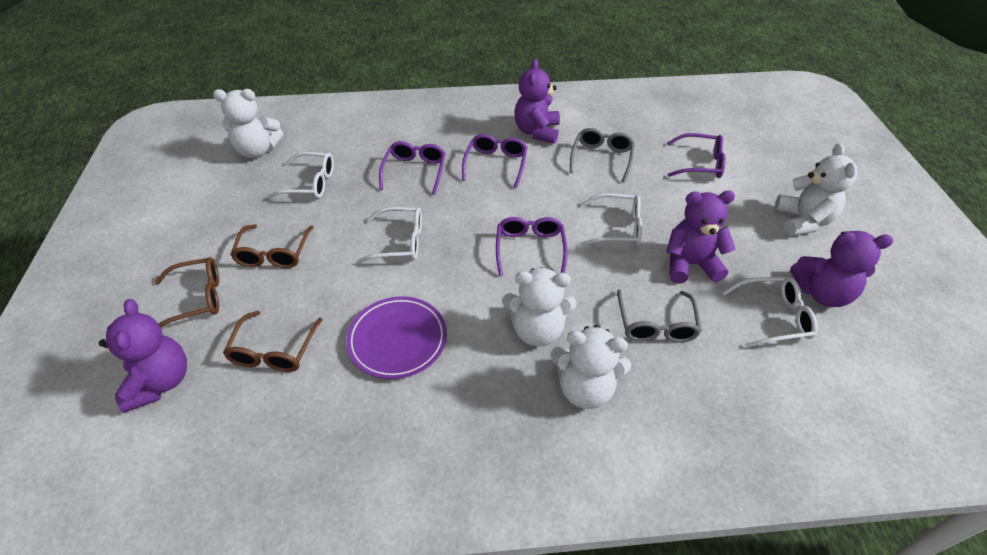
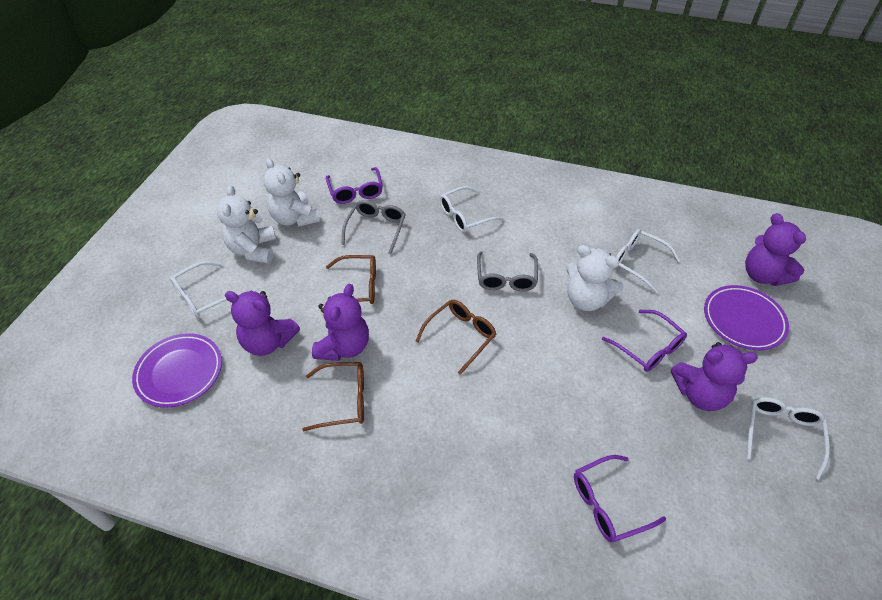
purple glasses: [379,141,446,195] [462,134,527,188] [496,217,568,276] [667,133,726,178] = 4 -> [326,167,383,204] [574,455,666,543] [602,310,687,372] = 3
purple plate: [346,296,447,379] = 1 -> [132,333,222,408] [704,285,789,350] = 2
white teddy bear: [213,89,283,158] [502,267,577,347] [550,325,631,409] [775,143,857,236] = 4 -> [217,185,276,264] [264,158,320,227] [566,245,623,311] = 3

